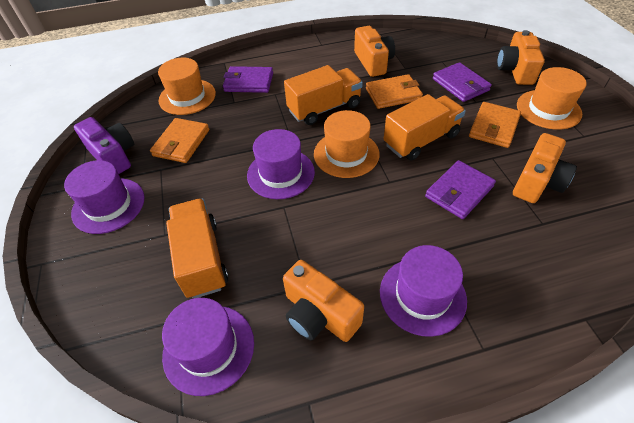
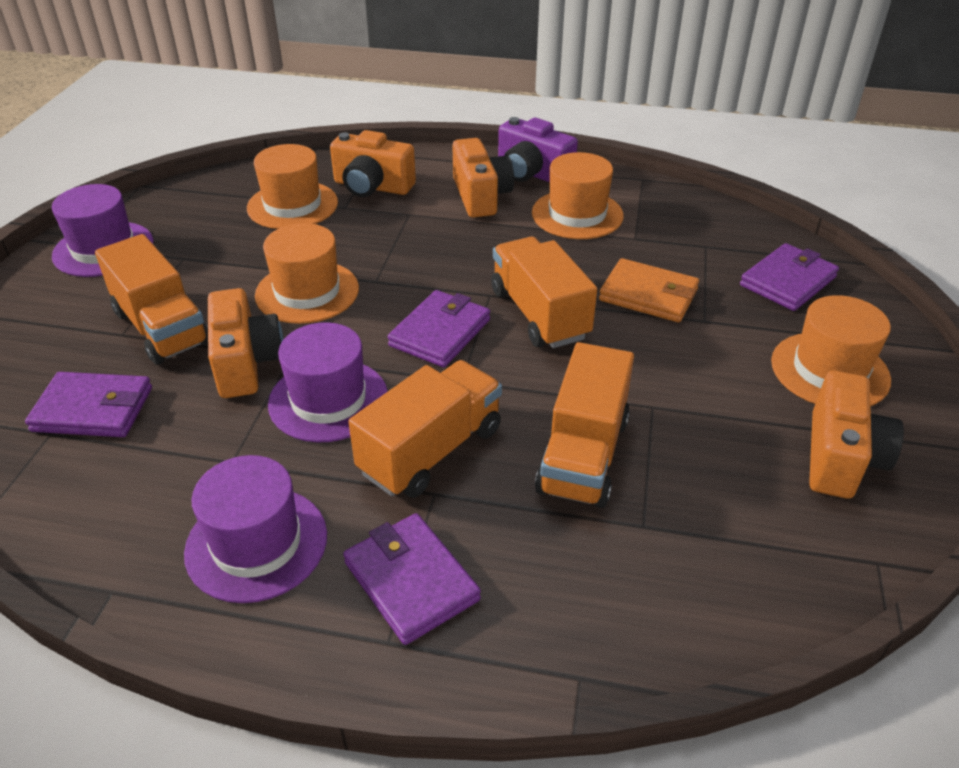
orange hat: [158,58,216,115] [314,110,380,178] [517,67,587,130] = 3 -> [247,144,338,229] [255,223,359,324] [532,152,624,239] [771,295,891,406] = 4
orange truck: [166,198,229,298] [284,65,363,125] [384,94,466,161] = 3 -> [95,234,208,365] [348,360,502,498] [491,237,597,348] [535,342,634,508] = 4
orange wallet: [150,118,209,163] [366,74,423,109] [469,102,521,148] = 3 -> [599,258,699,322] = 1
purple hat: [64,160,145,234] [162,298,254,396] [247,129,315,199] [380,245,467,337] = 4 -> [52,184,153,277] [184,455,327,603] [268,322,388,443] = 3
purple wallet: [223,66,273,93] [425,160,496,219] [433,62,492,102] = 3 -> [25,372,152,437] [343,513,481,645] [388,290,490,367] [740,243,839,311] = 4

